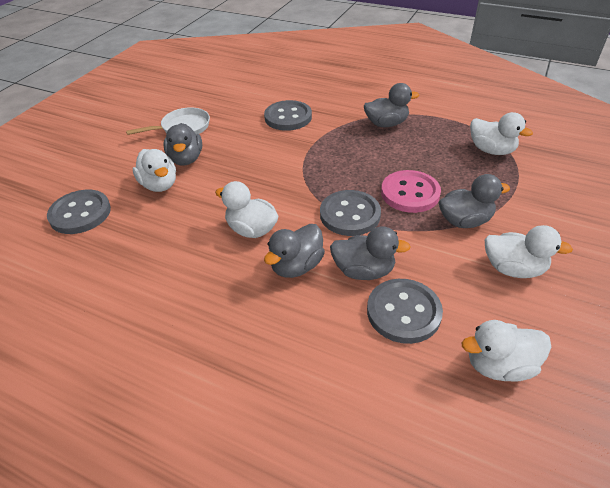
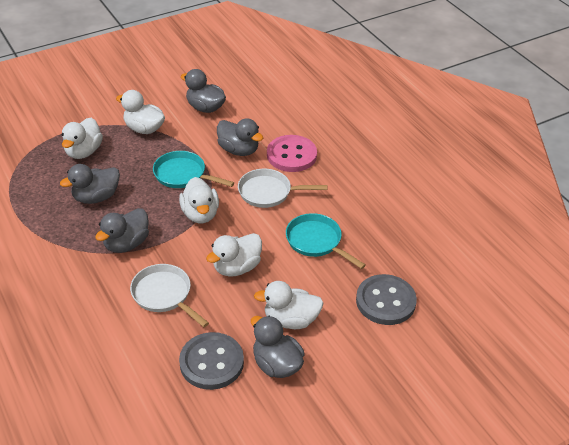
grey button: [47,190,111,234] [264,100,312,131] [320,190,381,236] [367,279,443,344] = 4 -> [179,332,244,390] [356,274,417,325] = 2
turquoise pan: none = 0 -> [153,151,234,188] [286,213,366,269] = 2
white pan: [126,107,210,135] = 1 -> [130,264,209,327] [238,169,327,208] = 2

